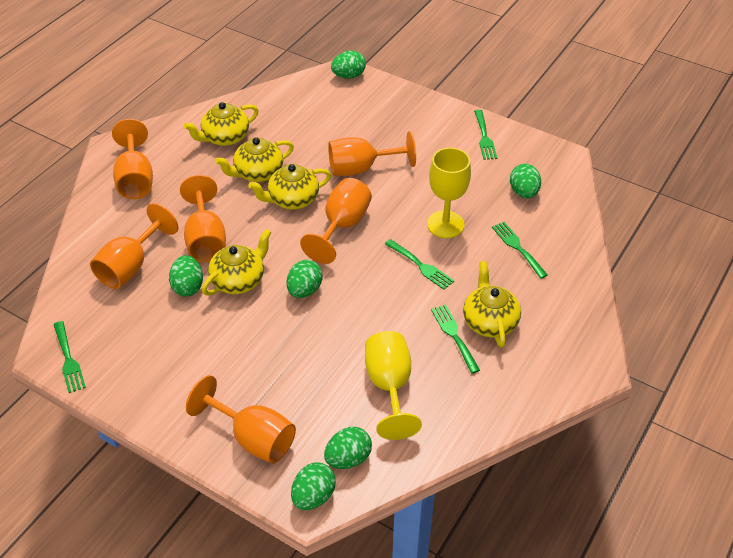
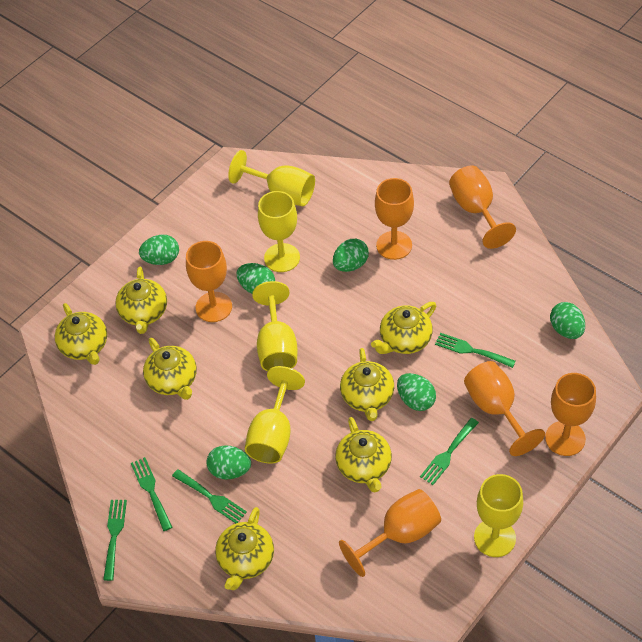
yellow goblet: [365,331,422,440] [427,148,471,238] = 2 -> [228,150,315,206] [245,366,305,464] [252,281,298,372] [258,191,300,272] [474,474,523,557] = 5
yellow teapot: [184,102,259,146] [202,229,271,296] [215,137,294,182] [248,164,331,210] [463,261,521,348] = 5 -> [55,303,107,365] [115,267,167,334] [143,338,197,400] [215,507,274,590] [335,417,392,493] [340,348,394,421] [371,302,436,354] = 7

